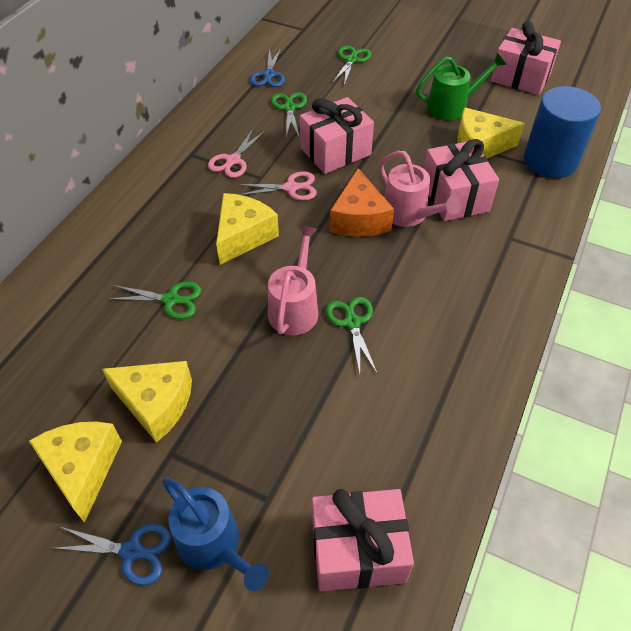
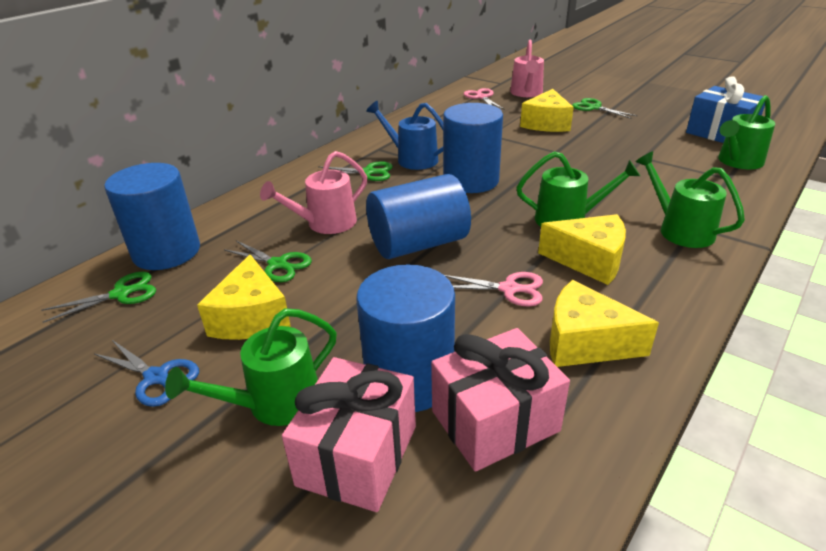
blue cylinder: [524,86,601,178] = 1 -> [104,163,200,270] [356,264,455,412] [366,174,471,259] [443,103,503,193] = 4
blue gift: none = 0 -> [686,76,765,143] = 1
blue scissors: [53,524,172,585] [250,48,285,87] = 2 -> [94,340,199,407] = 1
green watering can: [416,53,507,120] = 1 -> [165,308,337,426] [517,151,640,227] [635,151,745,248] [718,95,775,169] = 4
orange cheese: [330,168,394,237] = 1 -> none = 0
pink gift: [300,97,374,174] [312,489,414,592] [424,139,499,221] [491,21,561,95] = 4 -> [282,357,416,512] [431,328,570,472] = 2

